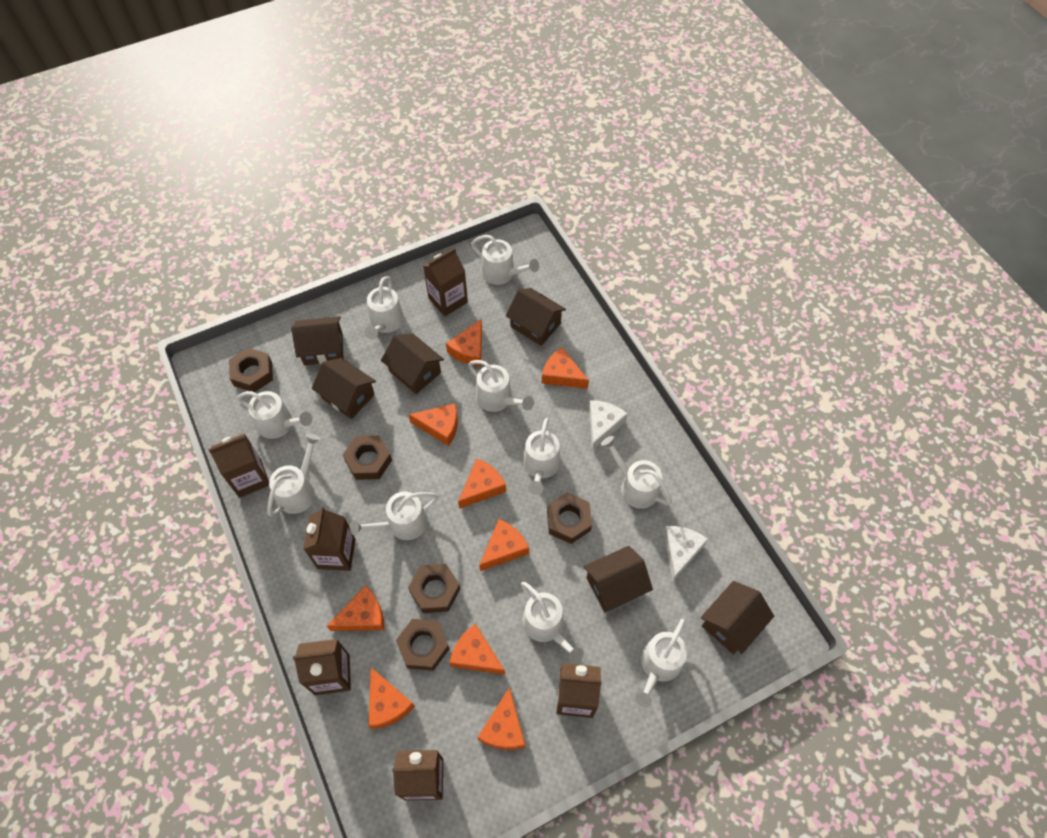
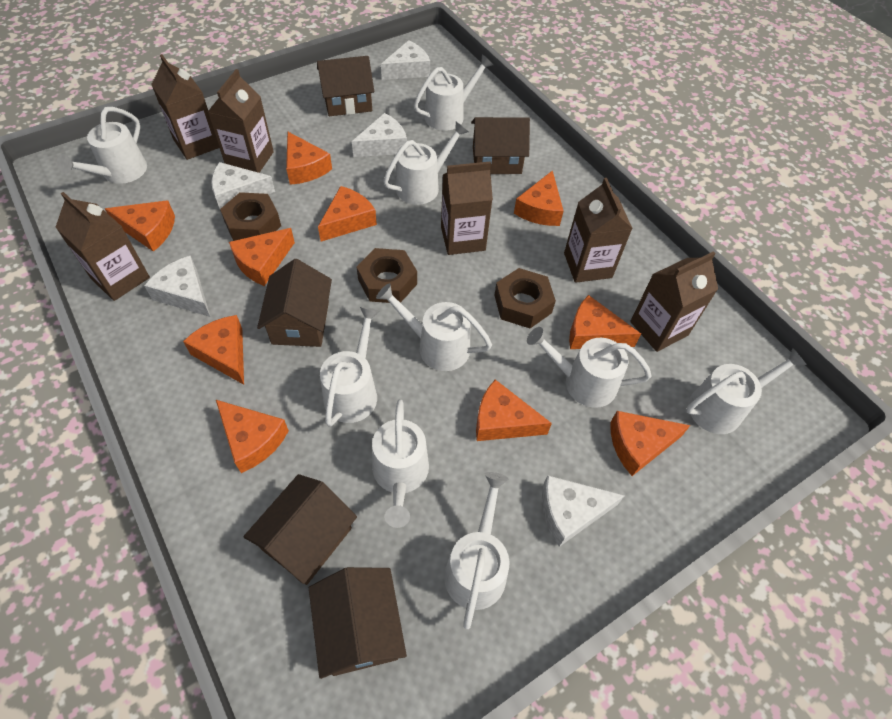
brown house: [291,316,343,365] [312,358,376,419] [381,333,444,394] [506,288,566,346] [583,546,653,612] [701,581,774,654] = 6 -> [243,474,357,585] [257,259,332,347] [309,567,407,679] [317,56,374,116] [471,117,530,174] = 5
brown nut: [229,348,273,392] [343,436,392,480] [396,619,449,671] [408,564,460,613] [547,493,592,544] = 5 -> [220,192,281,241] [357,248,417,303] [494,268,556,328] = 3
orange cheese: [327,585,384,631] [369,668,415,729] [408,403,458,446] [446,319,482,366] [449,624,505,675] [458,459,506,509] [477,687,525,750] [479,519,529,571] [542,347,589,389] = 9 -> [105,200,175,252] [183,315,244,385] [216,400,289,473] [229,228,295,286] [286,131,332,185] [318,186,377,241] [476,380,552,441] [514,170,564,226] [569,295,641,349] [610,411,691,476] = 10
white cheese: [589,400,628,451] [663,526,708,582] = 2 -> [144,256,210,317] [211,162,275,209] [352,113,407,157] [381,40,430,80] [542,475,625,547] = 5
white watering can: [237,391,312,439] [267,434,320,517] [349,492,438,540] [364,276,404,340] [468,360,534,412] [471,235,539,285] [521,582,584,663] [523,418,560,495] [601,436,672,509] [635,619,687,707] = 10 -> [57,107,147,184] [320,306,380,427] [372,400,429,528] [376,283,492,371] [383,121,468,205] [414,54,493,131] [444,472,510,630] [527,327,652,408] [686,348,807,434] = 9

